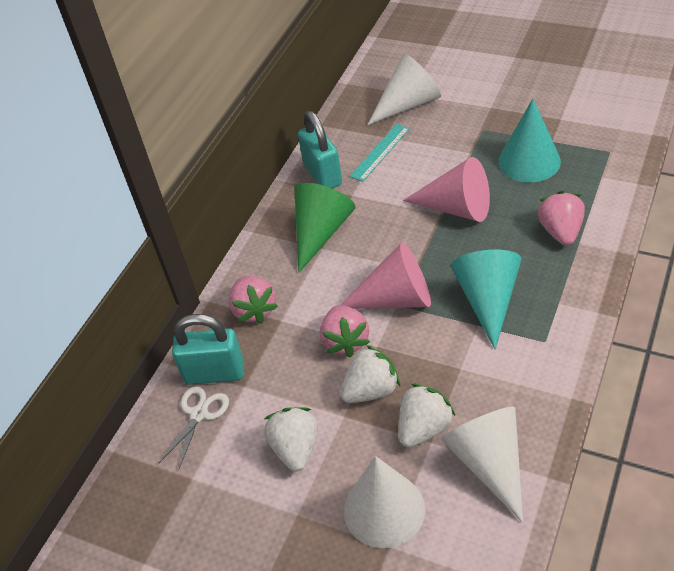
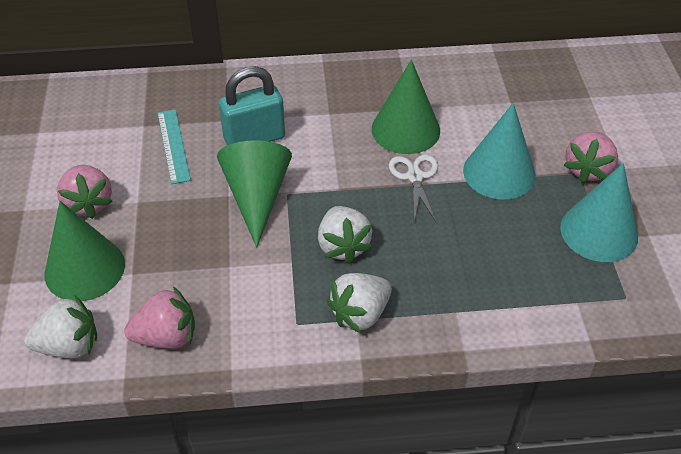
green cone: [294,183,355,273] = 1 -> [45,201,125,301] [217,140,292,248] [372,60,440,154] = 3
pink cone: [340,242,431,309] [403,157,490,222] = 2 -> none = 0
turquoise padlock: [172,314,244,385] [298,111,342,189] = 2 -> [219,66,285,145] = 1
white cone: [344,456,425,548] [368,53,441,125] [441,407,523,523] = 3 -> none = 0

